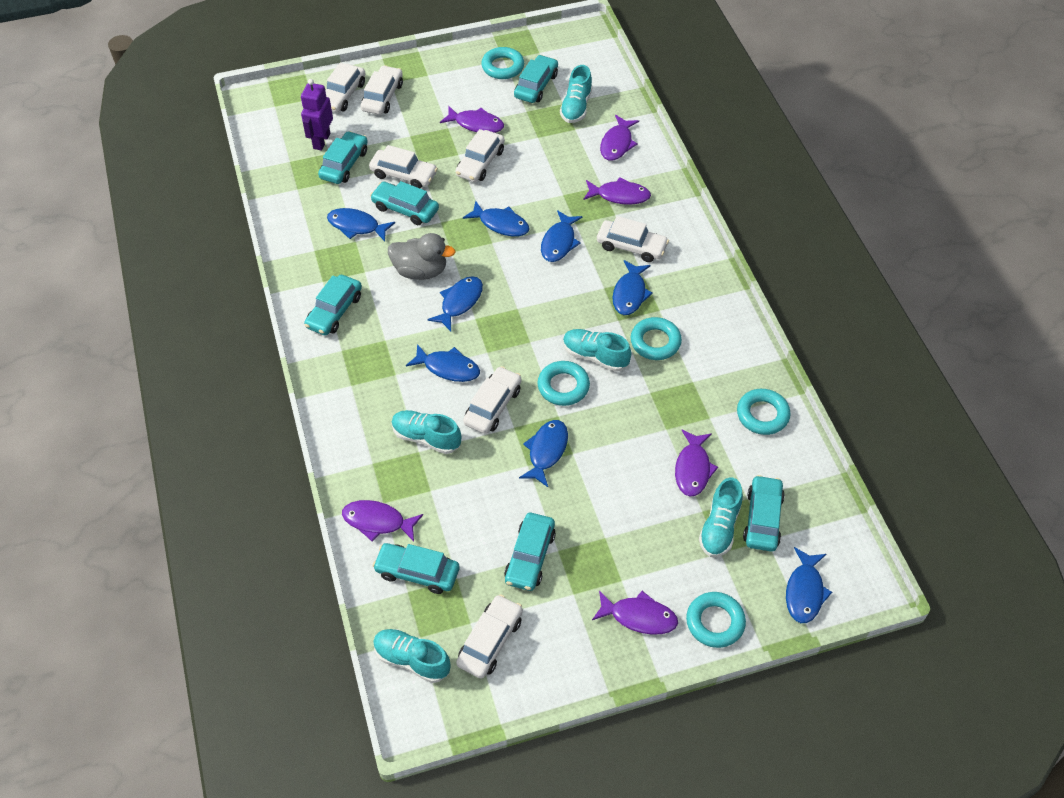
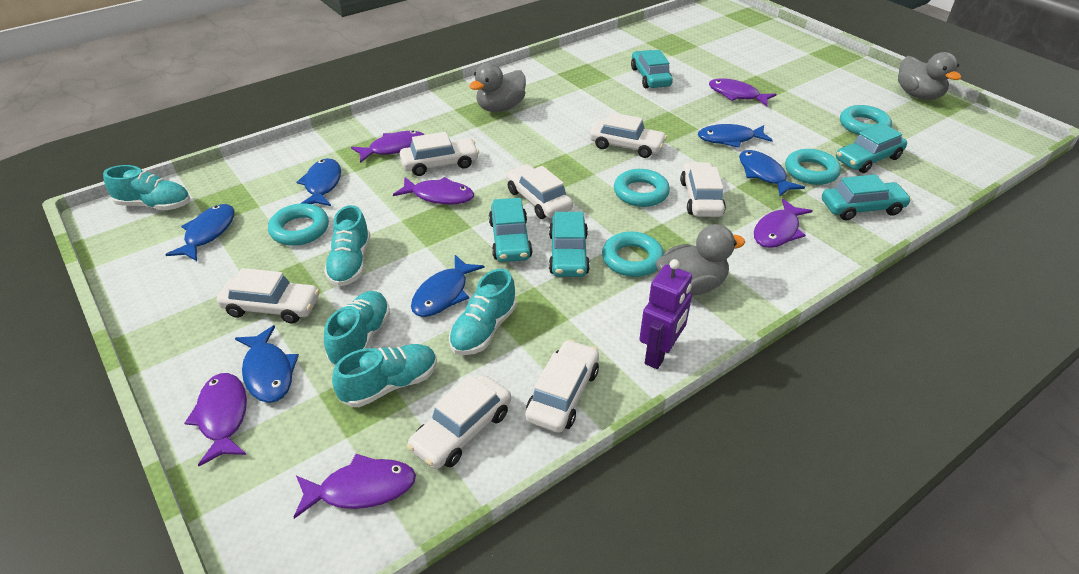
blue fish: [327,208,395,241] [406,344,480,382] [427,276,483,331] [463,201,530,237] [519,420,568,487] [541,210,583,262] [612,260,653,315] [786,547,832,623] = 8 -> [165,204,234,261] [235,325,299,403] [296,158,341,206] [411,255,484,317] [698,124,773,148] [739,150,805,196] = 6
grey duck: [388,233,456,280] = 1 -> [469,63,526,112] [656,224,745,296] [898,52,961,100] = 3
turquoise car: [304,275,362,336] [318,131,368,184] [370,181,439,225] [373,543,459,594] [504,513,556,591] [514,55,558,103] [743,475,785,552] = 7 -> [489,198,533,262] [549,212,590,277] [631,50,673,88] [822,174,912,220] [836,123,907,173] = 5

